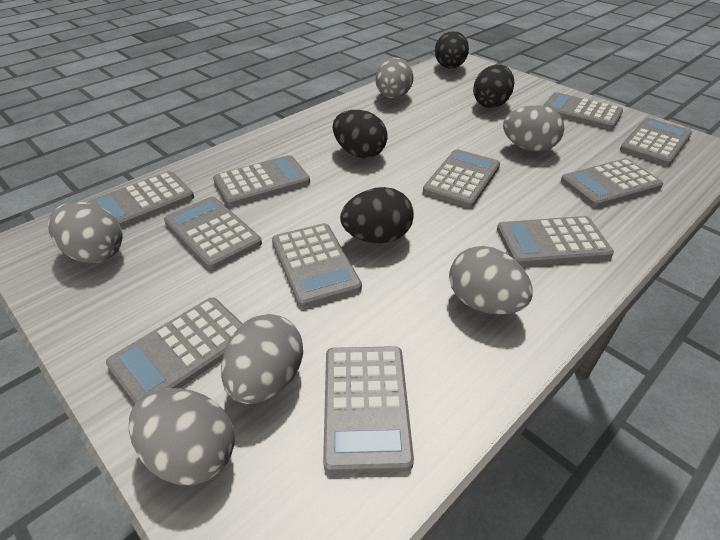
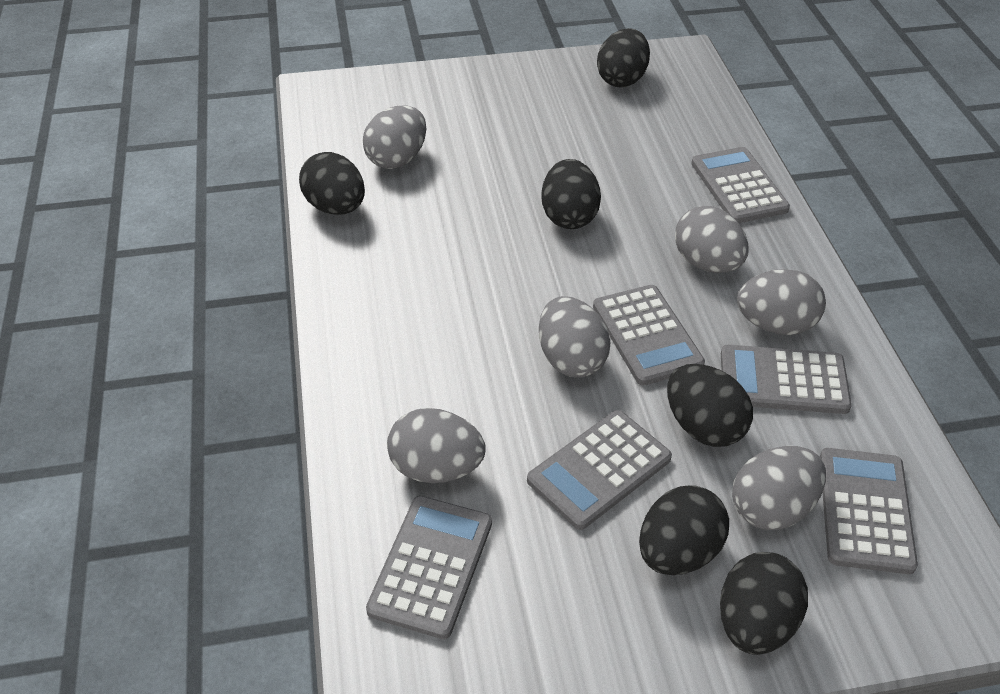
black egg: [333,110,388,158] [340,187,414,243] [435,31,469,69] [473,64,514,108] = 4 -> [299,152,365,215] [541,159,601,229] [597,28,650,88] [639,485,729,575] [667,364,753,447] [720,552,808,655] = 6
grey calculator: [87,171,194,228] [106,297,243,404] [164,197,262,270] [213,155,310,207] [272,223,362,308] [323,346,414,474] [423,149,500,208] [497,216,614,266] [543,92,623,130] [561,158,663,208] [620,118,692,166] = 11 -> [366,496,492,639] [527,410,672,530] [593,285,705,386] [691,147,790,223] [721,345,852,414] [820,448,918,574] = 6

